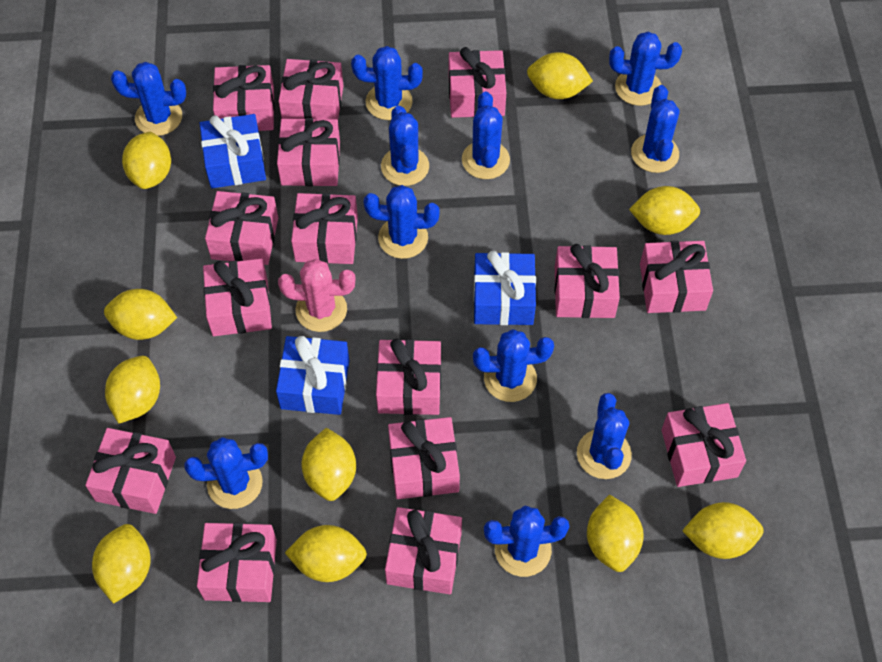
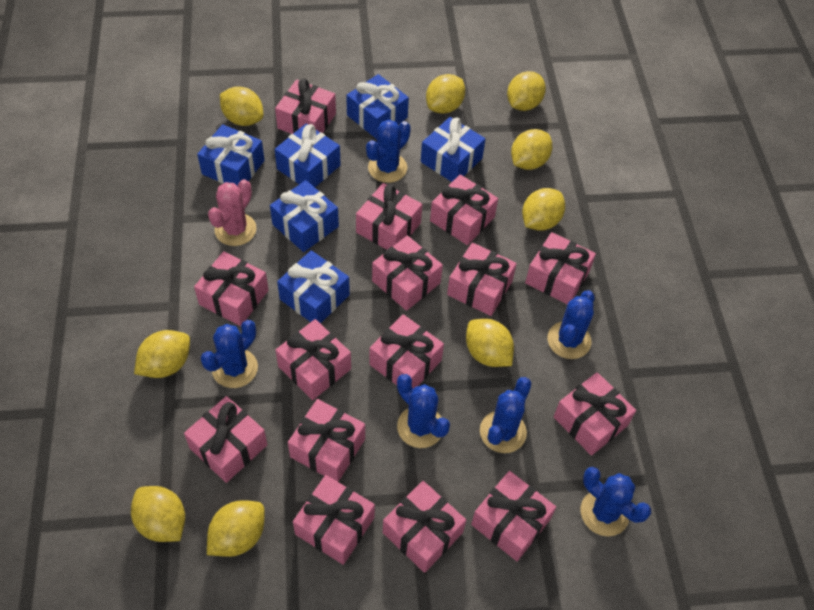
blue cactus: [111,62,186,136] [184,437,268,509] [351,46,423,120] [364,185,440,259] [381,106,429,186] [462,91,510,179] [473,329,554,402] [484,506,569,577] [577,393,632,479] [609,32,682,106] [631,85,680,173] = 11 -> [200,320,258,388] [366,120,411,183] [397,374,450,448] [480,377,531,453] [548,290,595,359] [581,467,651,537] = 6
blue gift: [200,114,266,188] [276,336,349,415] [473,251,536,325] = 3 -> [197,124,265,187] [270,180,339,252] [275,123,341,187] [277,250,350,324] [346,74,409,139] [421,117,485,182] = 6
yellow lemon: [92,524,151,604] [104,289,177,340] [105,356,160,424] [122,131,171,189] [285,525,367,582] [301,428,356,501] [527,52,593,99] [587,495,644,572] [629,186,700,235] [682,502,764,559] = 10 -> [131,486,185,542] [134,330,190,378] [207,500,265,557] [220,87,263,126] [426,74,465,114] [466,319,514,367] [507,71,546,111] [511,129,552,170] [522,188,565,231] = 9

